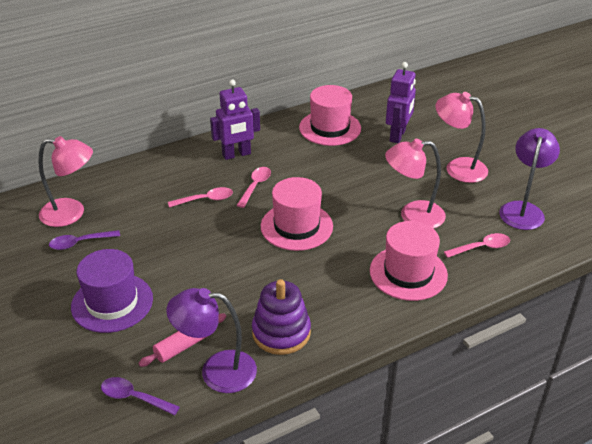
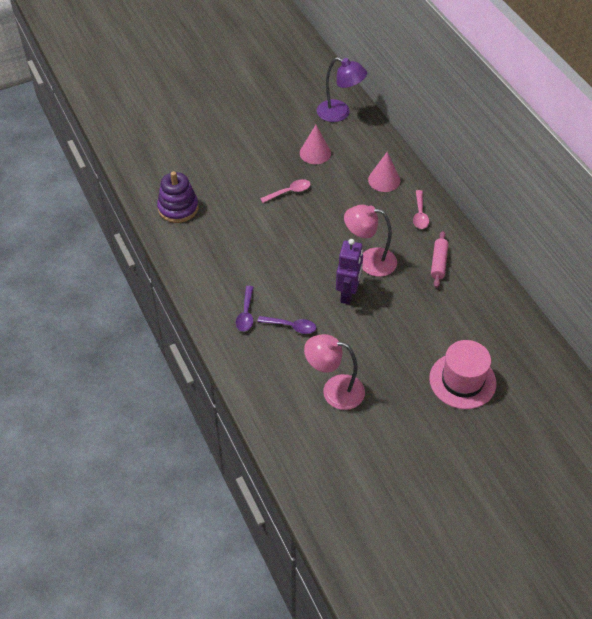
pink cone: none = 0 -> [300,125,331,164] [368,152,400,192] = 2
pink hat: [261,177,333,251] [299,85,361,146] [370,221,448,301] = 3 -> [429,340,496,409] = 1
pink lamp: [38,136,93,227] [385,139,446,229] [435,92,488,183] = 3 -> [304,334,365,410] [344,205,397,277] = 2
pink spoon: [168,187,233,207] [237,167,271,208] [444,233,510,258] = 3 -> [260,179,310,203] [413,190,429,229] = 2
purple hat: [71,249,153,333] = 1 -> none = 0
purple lamp: [166,288,257,393] [499,128,560,230] = 2 -> [317,57,367,122] = 1
purple robot: [210,79,260,160] [386,62,416,143] = 2 -> [336,239,363,304] = 1

